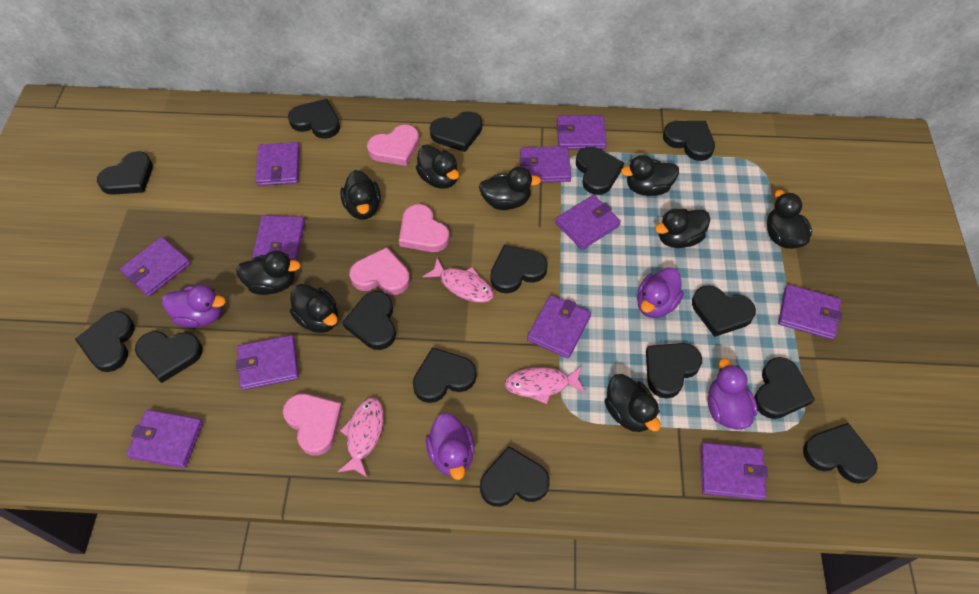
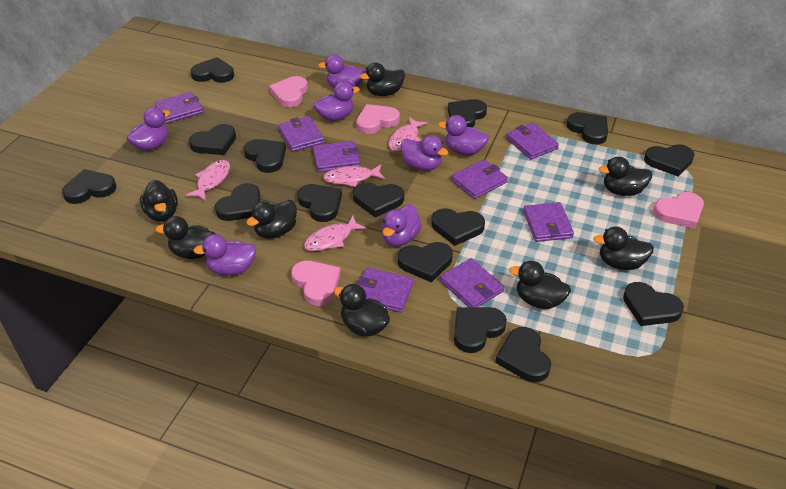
black duck: [236,251,301,295] [290,284,338,333] [340,170,381,220] [416,145,459,189] [479,167,541,210] [605,374,661,432] [621,155,679,196] [655,209,710,248] [767,190,812,249] = 9 -> [140,180,178,222] [156,216,215,259] [246,200,297,239] [334,284,390,337] [360,63,405,96] [509,261,571,309] [594,227,654,270] [598,156,652,196] = 8
pink fish: [338,397,384,477] [423,258,494,303] [505,367,586,404] = 3 -> [186,160,230,201] [304,216,367,251] [323,164,385,187] [388,117,427,151] = 4
purple duck: [162,285,226,328] [426,413,475,480] [637,268,684,318] [708,358,758,429] = 4 -> [127,107,170,151] [193,234,257,276] [314,81,360,121] [318,55,366,88] [382,204,422,247] [401,135,448,171] [438,115,489,155] = 7
purple wallet: [120,237,191,297] [126,409,203,468] [236,335,299,390] [252,215,305,261] [255,142,300,186] [520,146,572,183] [527,295,591,359] [555,195,621,250] [557,115,607,149] [701,442,768,500] [778,284,842,340] = 11 -> [154,92,203,124] [278,116,325,152] [313,141,360,172] [357,267,414,313] [440,258,504,307] [451,159,508,199] [506,123,559,160] [523,202,574,242] = 8

